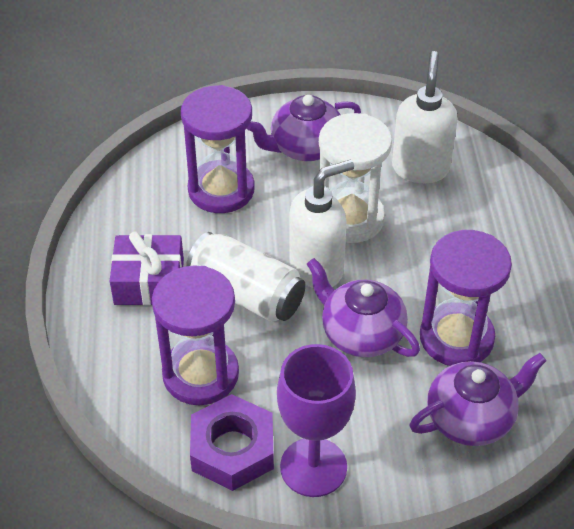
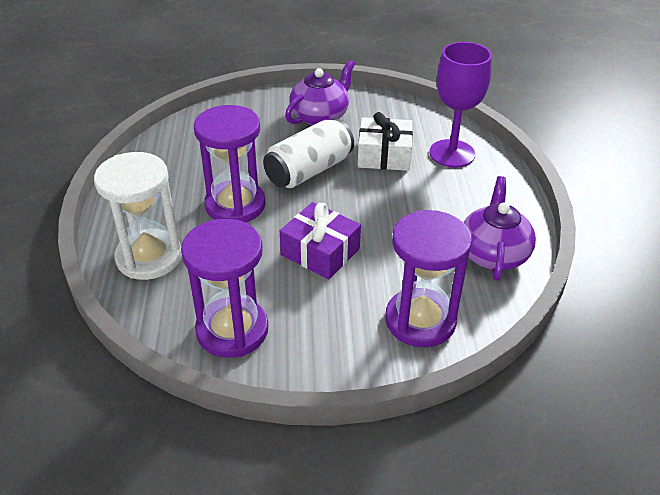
purple nut: [190,394,274,491] = 1 -> none = 0
purple teapot: [247,95,361,161] [307,258,420,357] [410,353,547,446] = 3 -> [285,60,355,126] [463,176,536,281] = 2
white gift: none = 0 -> [358,112,413,171] = 1
white soap dispenser: [289,160,354,288] [392,51,458,183] = 2 -> none = 0

